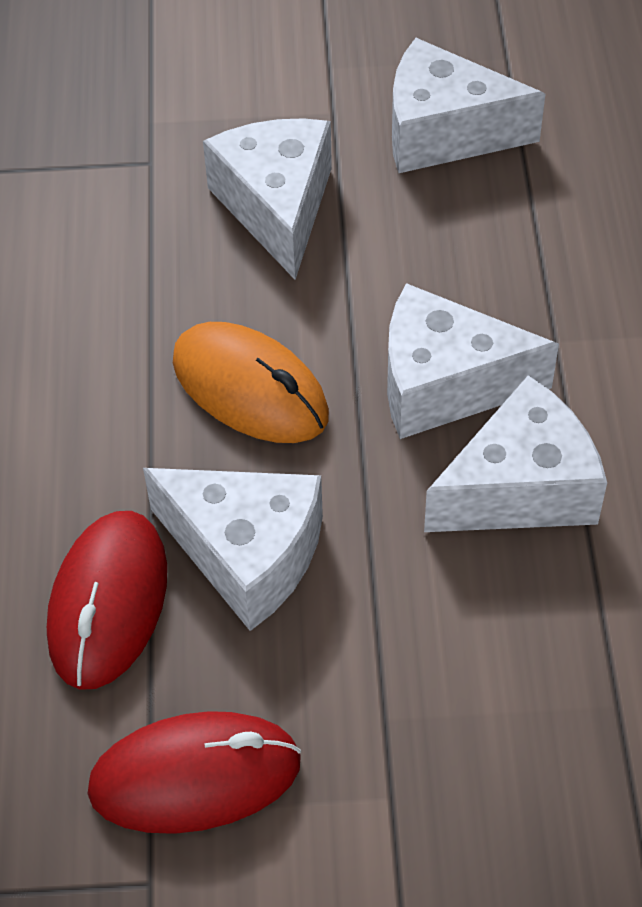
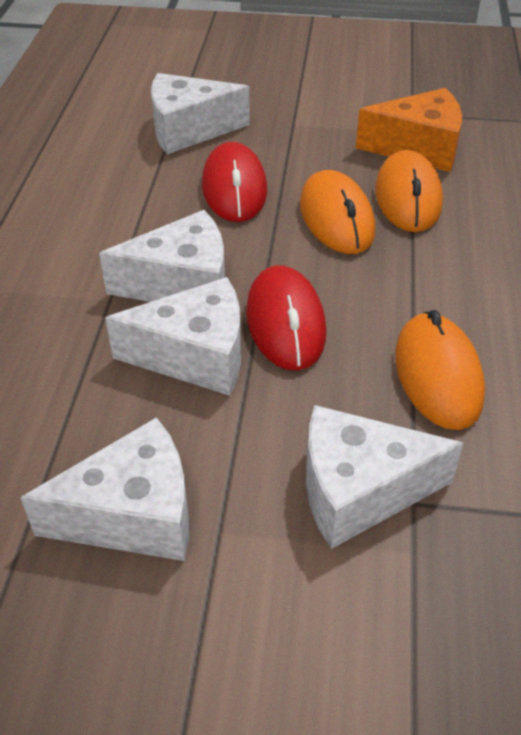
orange cheese: none = 0 -> [356,88,462,172] = 1
orange mouse: [173,322,329,443] = 1 -> [300,170,375,254] [375,150,443,232] [395,310,485,430] = 3

